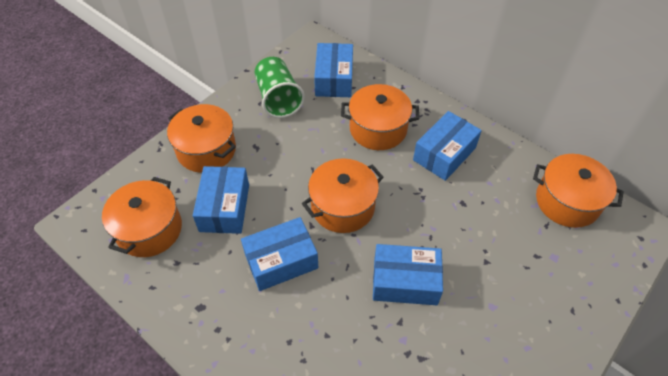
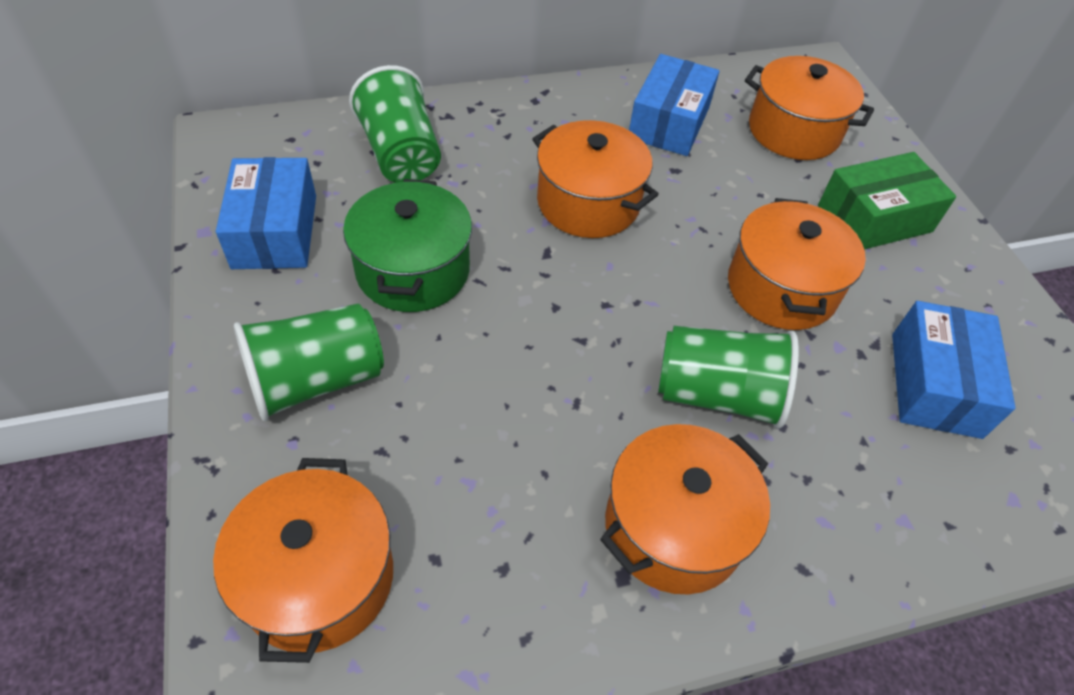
blue box: [193,166,249,234] [241,217,318,291] [314,43,353,97] [373,244,443,305] [413,111,482,181] = 5 -> [216,157,316,269] [629,54,719,156] [892,301,1016,439] = 3
green box: none = 0 -> [818,152,956,249] = 1
green cup: [254,57,305,118] = 1 -> [234,304,384,421] [349,65,441,183] [658,326,799,429] = 3
green pot: none = 0 -> [343,179,472,312] = 1

